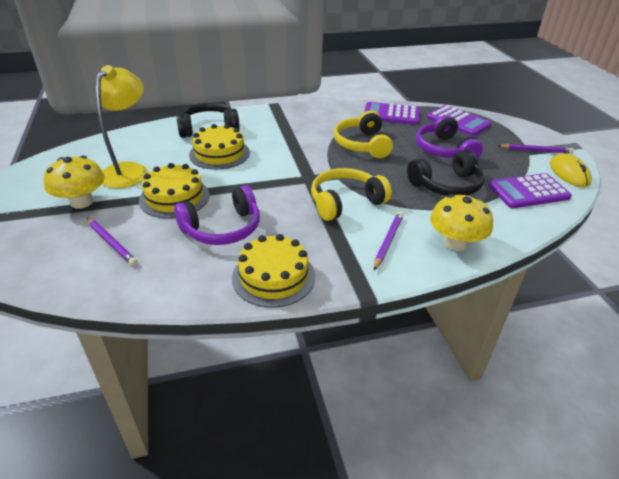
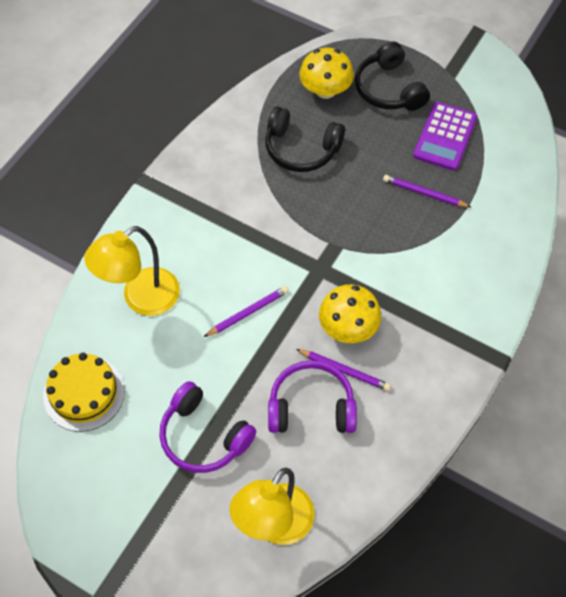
purple calculator: [364,102,420,125] [427,105,491,136] [489,173,572,208] = 3 -> [413,102,477,171] = 1
yellow cake: [139,163,209,218] [189,124,250,170] [232,234,315,308] = 3 -> [43,353,125,432] = 1
yellow headphones: [311,168,392,221] [334,110,393,158] = 2 -> none = 0
yellow lamp: [96,65,148,188] = 1 -> [84,226,180,316] [230,468,315,545] = 2
yellow mouse: [550,153,592,188] = 1 -> none = 0

